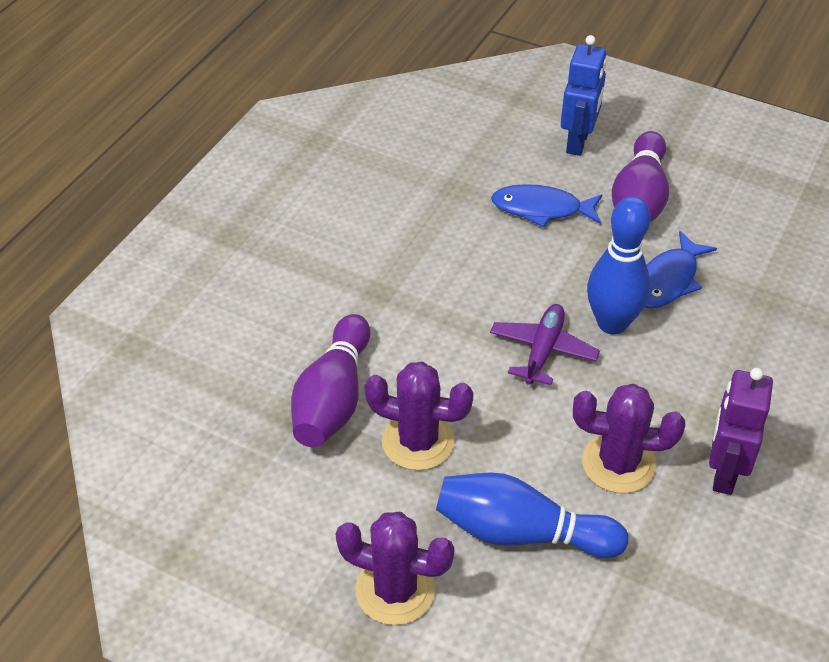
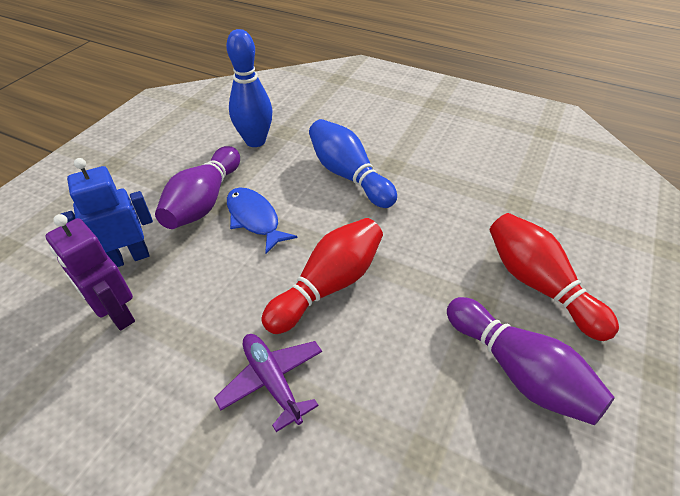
blue fish: [491,184,602,227] [645,231,717,308] = 2 -> [227,187,298,254] = 1
purple cactus: [336,512,454,625] [364,362,474,470] [573,383,685,493] = 3 -> none = 0
red bowling pin: none = 0 -> [262,218,383,334] [489,213,619,341] = 2

